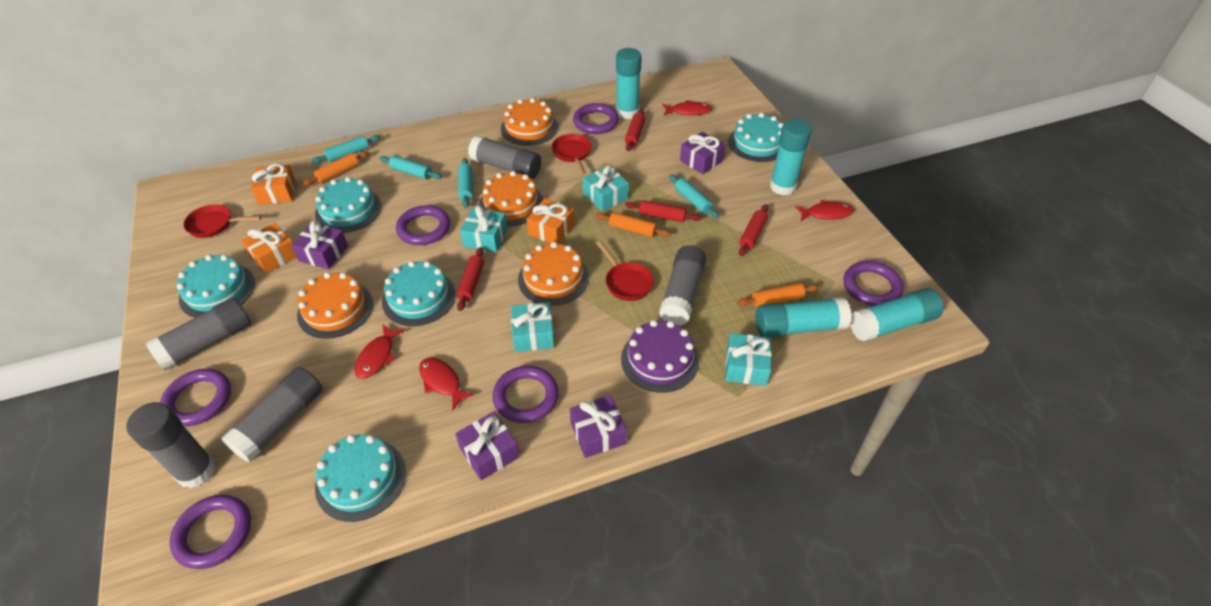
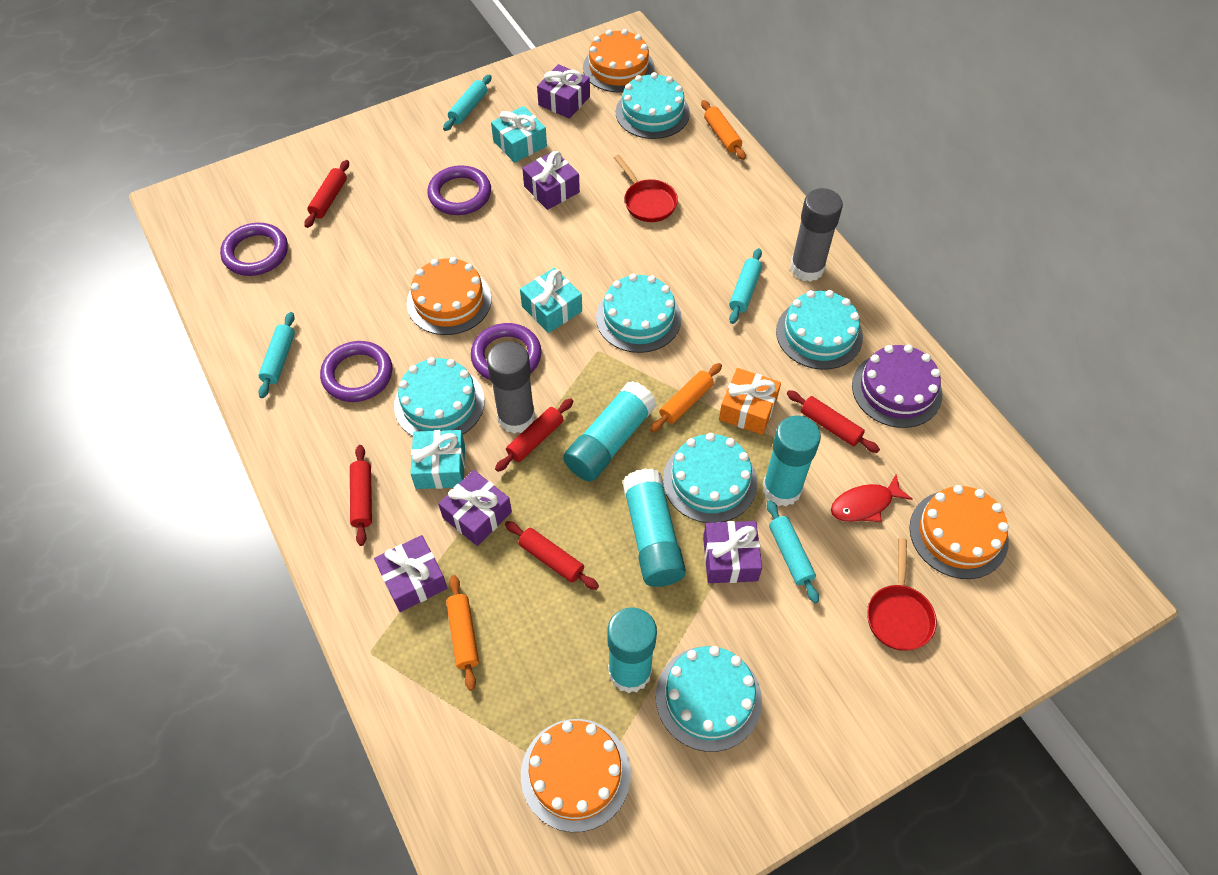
grey glue stick: [126,402,216,488] [145,298,251,371] [221,367,323,462] [468,135,541,179] [659,245,706,326] = 5 -> [487,341,535,434] [790,188,843,282] = 2
orange gift: [241,223,296,274] [251,163,296,205] [526,198,575,244] = 3 -> [719,368,781,435] = 1
purple gift: [291,220,348,269] [455,412,520,480] [570,395,627,458] [680,132,726,174] = 4 -> [374,535,447,612] [438,470,512,546] [522,151,580,210] [537,64,590,119] [703,521,762,583] = 5
purple ring: [160,369,231,426] [170,495,251,569] [396,205,450,245] [493,366,559,423] [573,103,619,134] [844,261,904,306] = 6 -> [220,223,288,276] [320,341,392,402] [427,165,491,215] [471,323,542,380] = 4
red fish: [354,324,405,379] [419,358,475,410] [662,100,712,115] [795,200,854,221] = 4 -> [831,474,912,522] = 1
red pan: [183,204,261,238] [551,134,592,176] [596,241,654,301] = 3 -> [614,155,678,222] [867,538,937,651] = 2
red rolling pin: [457,247,484,311] [625,109,645,151] [625,200,701,222] [739,204,768,256] = 4 -> [305,160,349,228] [350,445,372,546] [495,398,573,472] [505,521,599,590] [787,390,880,453] = 5
turquoise cake: [177,254,255,318] [315,177,382,233] [315,435,406,522] [382,261,455,326] [728,113,783,162] = 5 -> [394,357,485,436] [596,274,682,353] [616,72,690,139] [656,646,762,752] [663,433,757,523] [776,290,863,370] = 6
turquoise gift: [460,205,507,252] [511,302,554,352] [583,165,629,211] [725,333,772,386] = 4 -> [410,430,465,489] [491,106,547,163] [520,268,582,333] = 3

